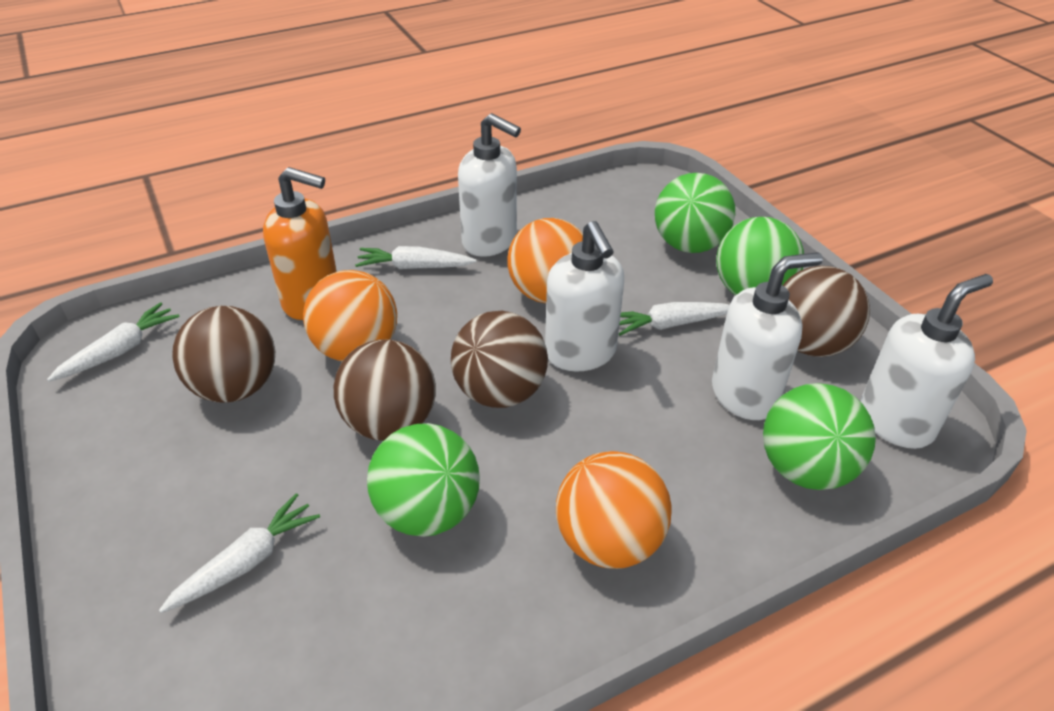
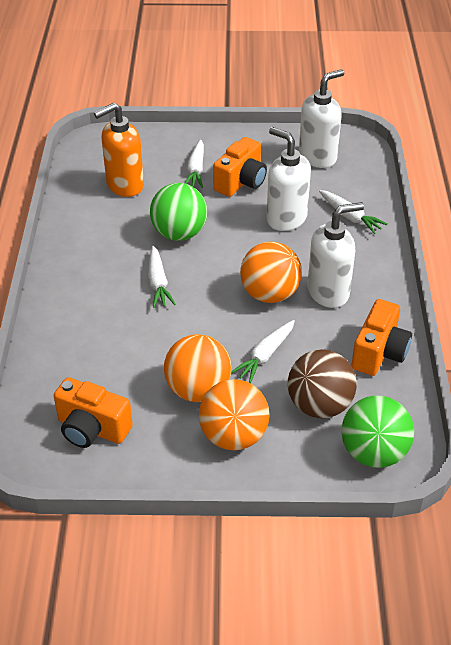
brown ball: [172,306,275,403] [334,339,436,441] [451,311,548,408] [783,266,870,357] = 4 -> [288,349,357,418] = 1
green ball: [367,423,480,537] [655,173,735,253] [716,217,804,295] [763,383,876,490] = 4 -> [150,183,207,241] [342,395,414,468] = 2
orange camera: none = 0 -> [54,377,133,448] [213,137,267,197] [351,299,412,376] = 3
white soap dispenser: [458,113,521,257] [545,221,624,371] [712,252,823,420] [860,274,993,449] = 4 -> [267,127,311,231] [299,69,344,168] [308,202,364,308] = 3

